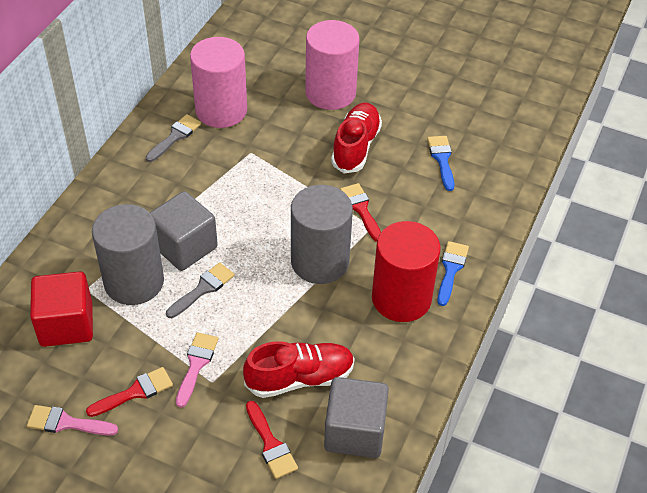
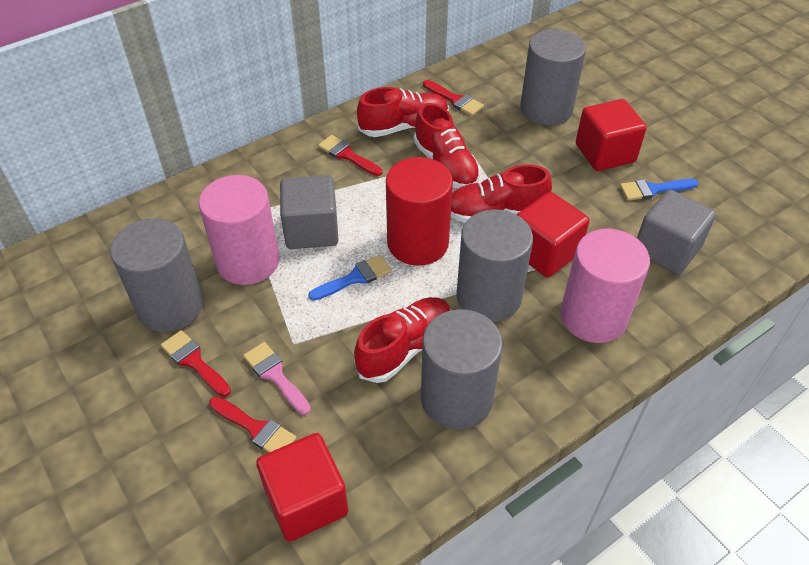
grey brush: [146,114,202,162] [166,262,235,318] = 2 -> none = 0
grey cylinder: [92,204,164,305] [291,185,353,284] = 2 -> [110,218,204,332] [421,309,503,430] [456,209,533,322] [520,29,586,125] = 4
pink brush: [27,405,118,436] [176,332,218,408] = 2 -> [243,342,311,415] = 1
red brush: [86,367,173,417] [246,401,298,479] [340,183,381,242] = 3 -> [161,330,231,397] [209,397,296,452] [318,135,382,176] [423,80,484,116] = 4
red cube: [30,271,93,347] = 1 -> [256,433,348,542] [517,192,590,278] [576,99,647,171] = 3
red shoe: [243,341,355,398] [331,103,382,173] = 2 -> [354,297,451,383] [357,87,449,137] [414,103,480,188] [451,164,552,223] = 4

